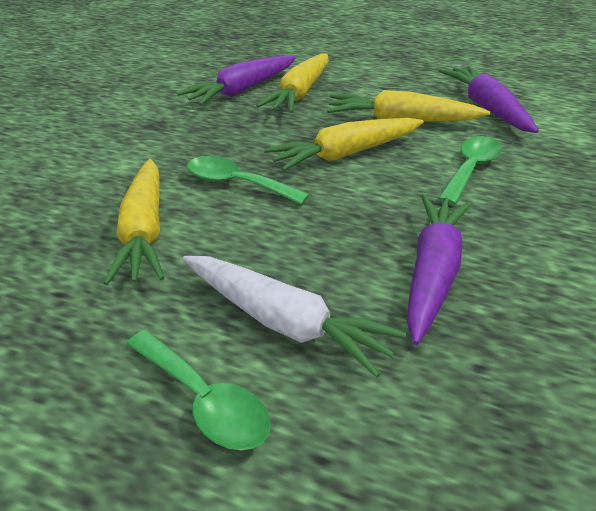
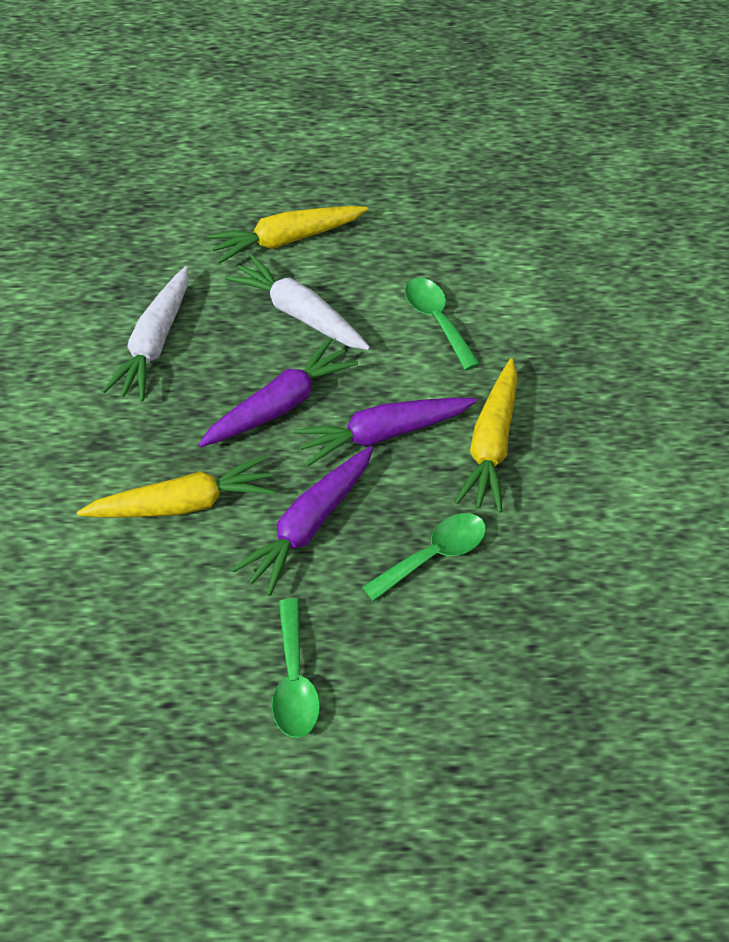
white carrot: [183,256,407,378] = 1 -> [102,266,189,401] [225,255,370,350] = 2
yellow carrot: [104,159,164,285] [256,53,329,113] [264,118,424,171] [327,90,490,122] = 4 -> [77,455,275,518] [207,206,368,264] [455,358,518,513] = 3

